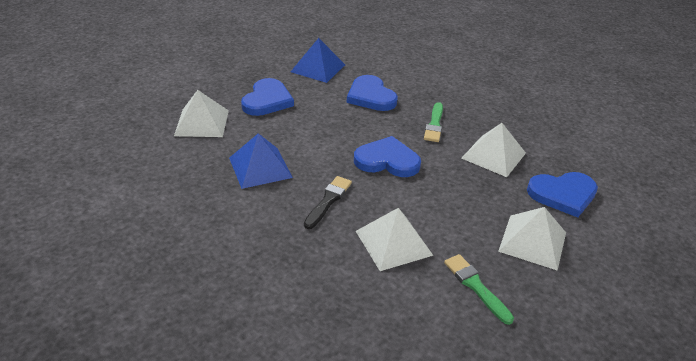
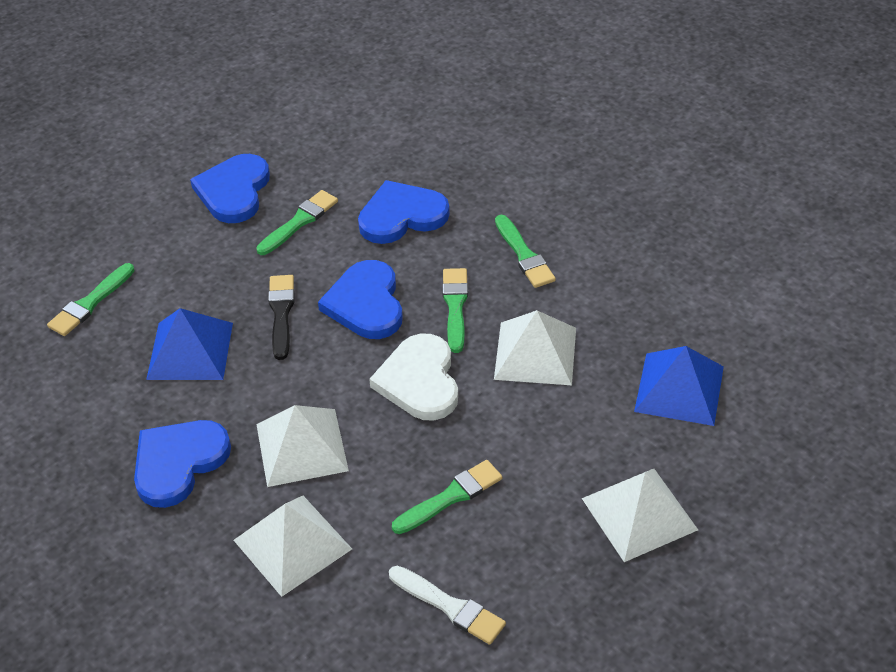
green brush: [424,102,443,142] [444,254,514,325] = 2 -> [47,263,135,336] [256,190,338,255] [392,460,502,534] [442,268,468,353] [495,215,556,288] = 5
white brush: none = 0 -> [389,566,506,645] = 1
white heart: none = 0 -> [369,334,458,421] = 1

